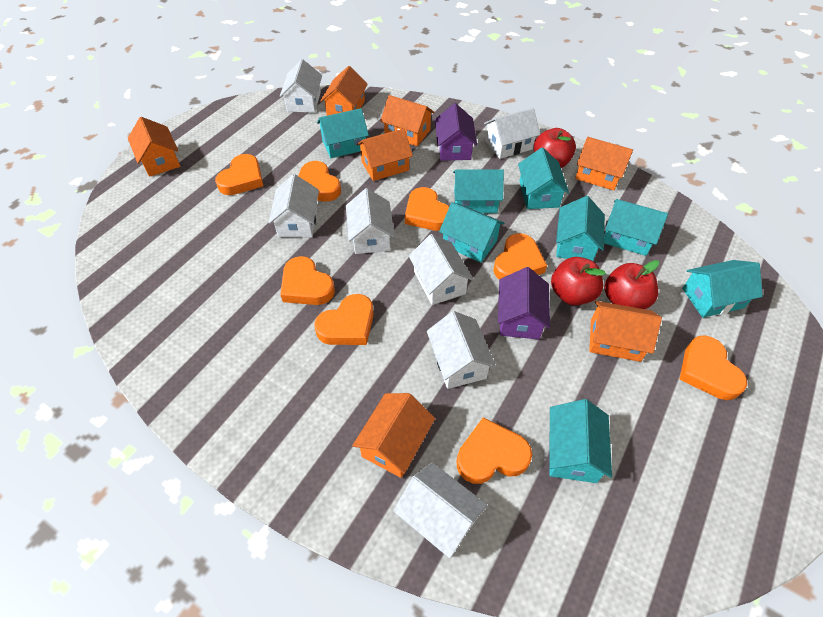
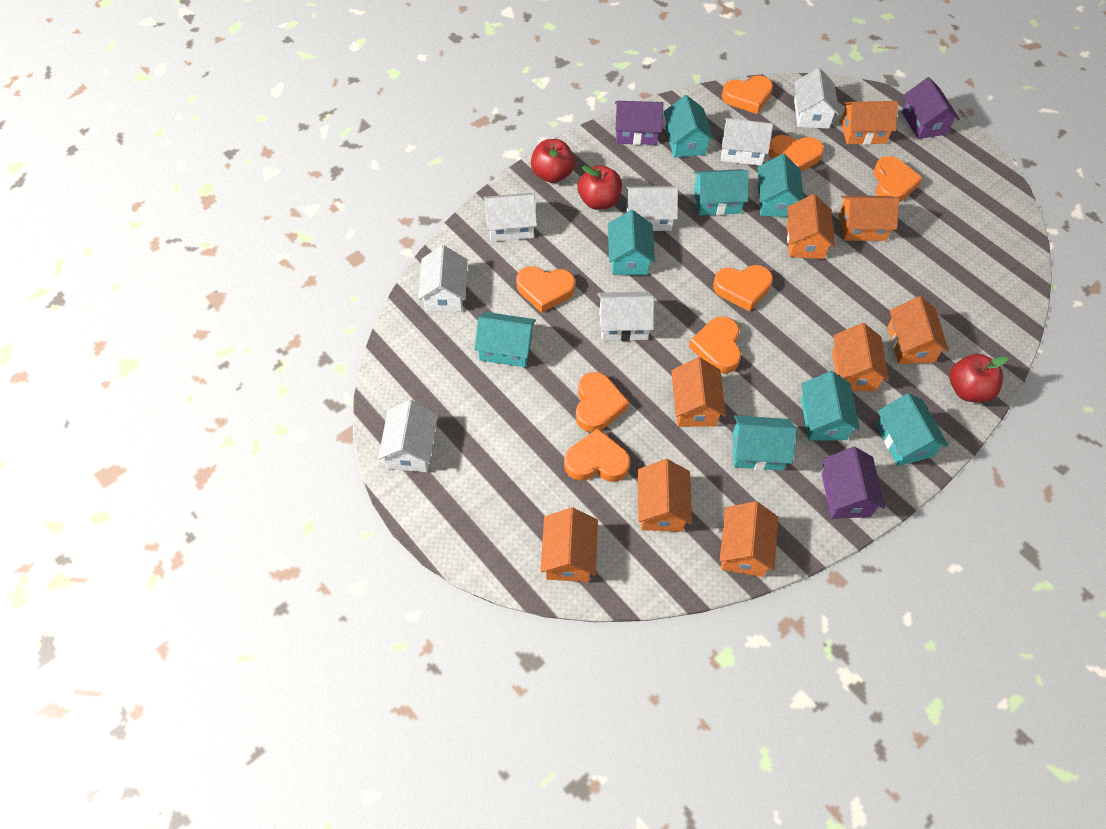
orange house: [128,117,181,177] [320,66,368,116] [352,393,435,478] [357,128,413,181] [380,95,435,146] [575,137,633,191] [589,301,662,362] = 7 -> [540,507,598,582] [638,459,692,532] [671,357,726,427] [720,501,778,577] [787,194,835,259] [832,323,889,391] [838,196,899,241] [841,101,898,145] [888,296,949,364] = 9
purple house: [435,103,477,161] [498,267,550,340] = 2 -> [615,101,663,145] [821,447,885,519] [902,77,960,139] = 3

